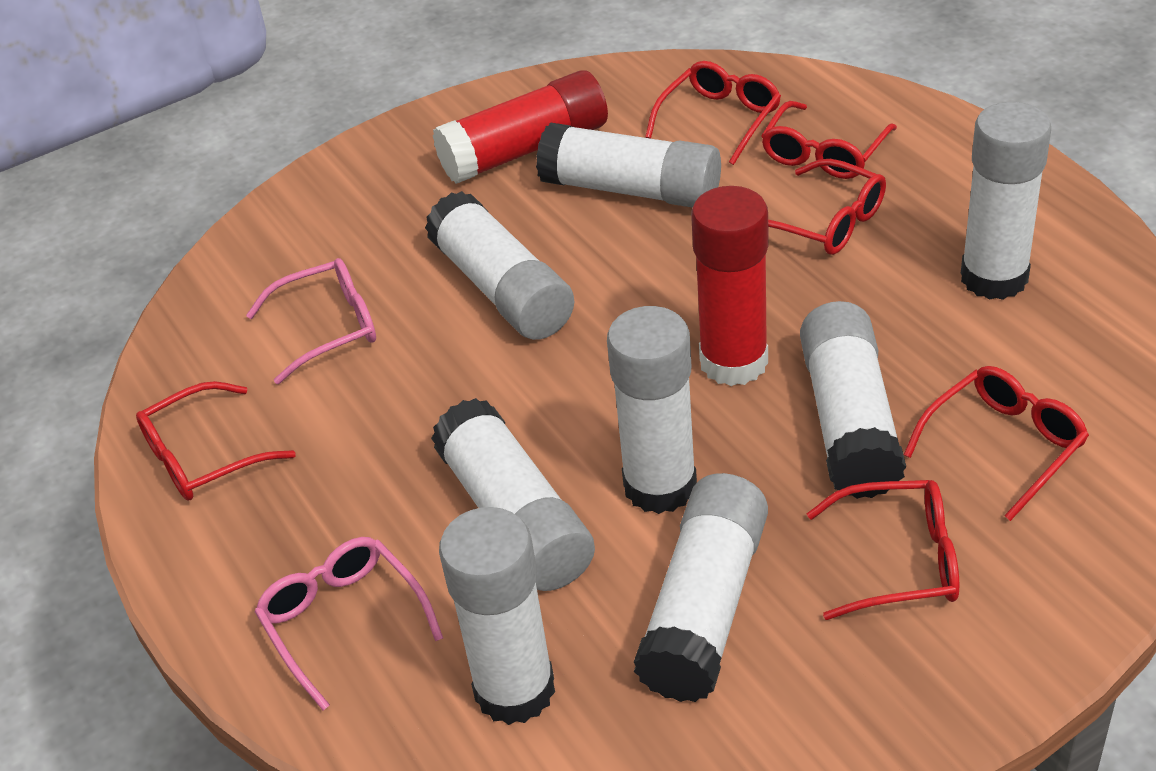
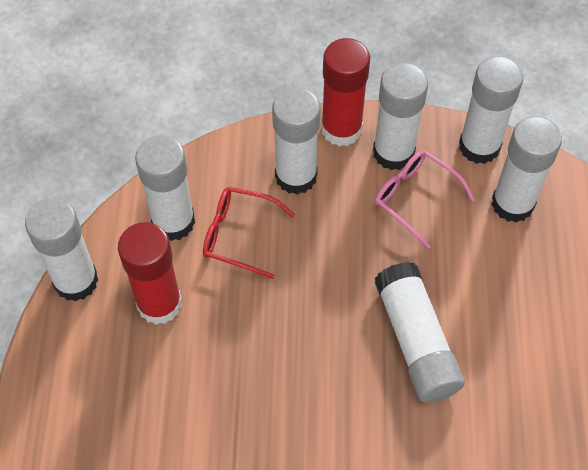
pink glasses: [246,258,376,384] [255,537,443,711] = 2 -> [375,150,475,249] = 1
red glasses: [136,381,296,501] [645,61,781,165] [761,101,897,179] [768,159,886,255] [806,480,959,620] [904,366,1089,521] = 6 -> [203,187,295,279] = 1
white glue stick: [425,191,574,340] [431,398,595,591] [439,507,555,725] [536,122,721,208] [607,306,697,514] [634,473,768,702] [800,301,906,499] [961,102,1051,300] = 8 -> [25,198,98,302] [135,135,195,241] [272,87,321,194] [373,63,428,170] [375,262,465,402] [459,56,523,164] [492,116,562,223] = 7

